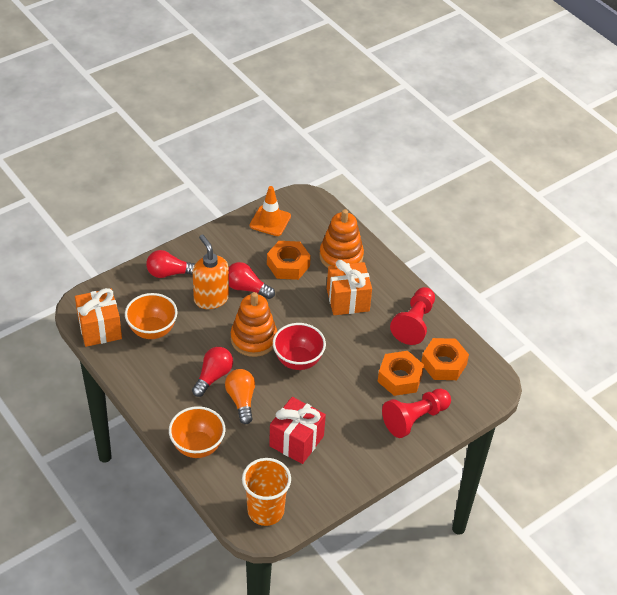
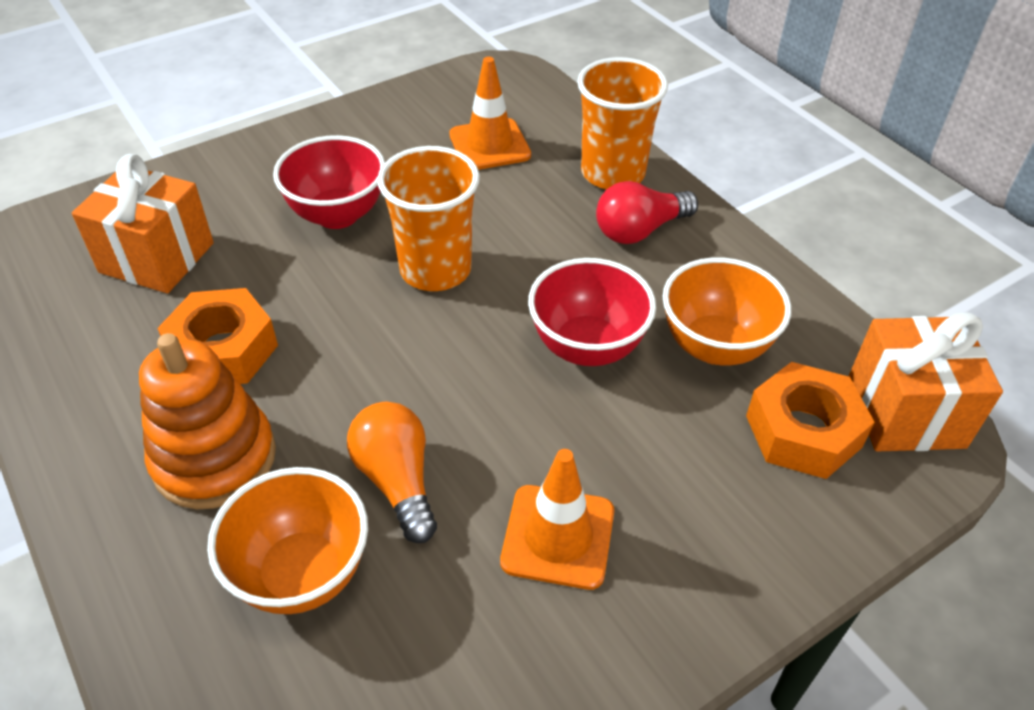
orange cup: [242,458,291,526] = 1 -> [377,146,480,291] [577,57,668,190] = 2
orange nut: [267,241,311,280] [378,351,424,396] [421,338,469,380] = 3 -> [157,288,278,384] [746,362,875,479] = 2
orange soap dispenser: [193,234,229,309] = 1 -> none = 0
orange stacking toy: [231,292,277,357] [319,209,364,268] = 2 -> [139,333,276,509] = 1
orange traffic cone: [250,186,291,236] = 1 -> [449,57,531,170] [500,449,614,590] = 2
red bowl: [273,323,326,370] = 1 -> [273,135,385,229] [528,258,656,366] = 2
red gift: [269,397,326,464] = 1 -> none = 0
red light bulb: [146,250,196,278] [192,347,233,397] [229,262,275,299] = 3 -> [596,181,698,244] = 1
red pawn: [382,389,451,438] [390,287,435,345] = 2 -> none = 0

